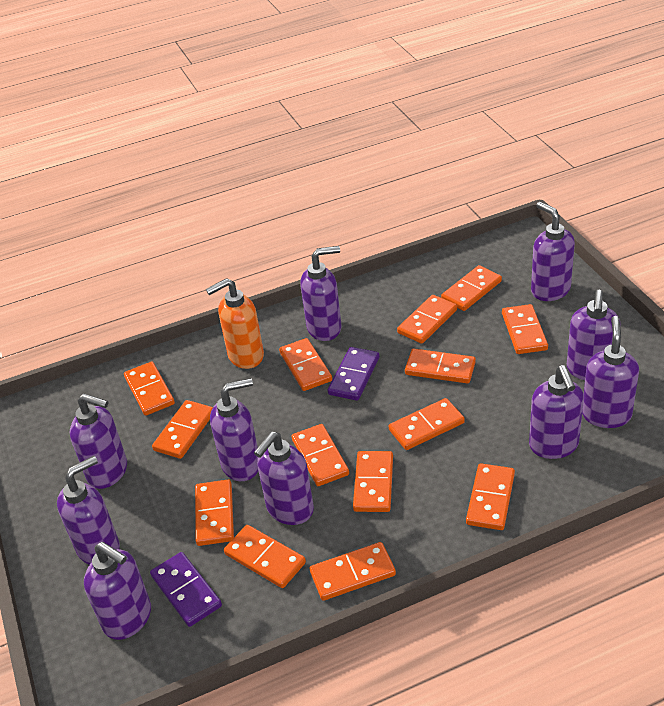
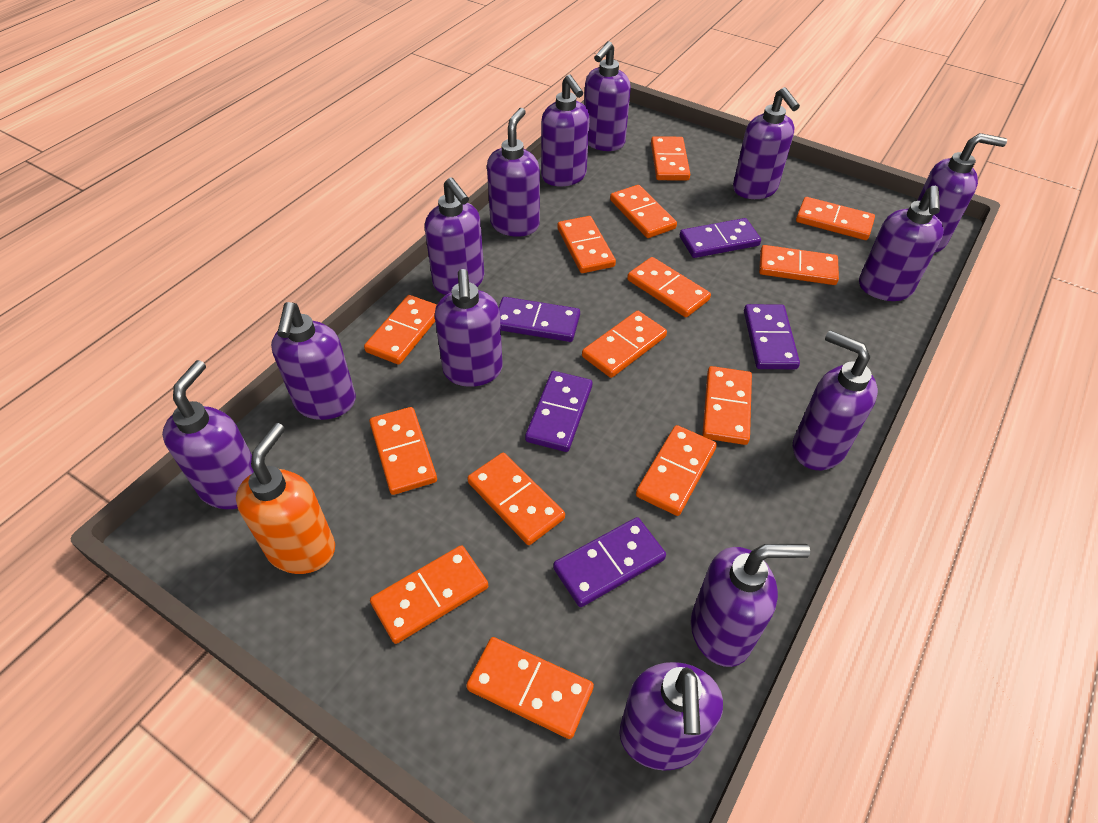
purple domino: [150,552,222,627] [328,347,380,401] = 2 -> [499,297,580,342] [525,371,592,452] [553,517,666,607] [680,218,761,258] [744,304,800,369] = 5
purple soap dispenser: [57,456,120,565] [70,394,127,489] [84,542,151,640] [210,378,258,481] [254,432,314,525] [300,246,341,341] [529,365,584,459] [531,202,575,301] [567,290,621,380] [582,316,639,428] = 10 -> [162,360,254,509] [271,302,356,420] [425,178,484,295] [435,269,503,387] [487,108,540,237] [541,74,590,186] [584,41,631,151] [619,662,723,771] [691,544,810,667] [733,87,800,199] [793,330,878,470] [859,185,944,301] [917,133,1007,253] = 13

